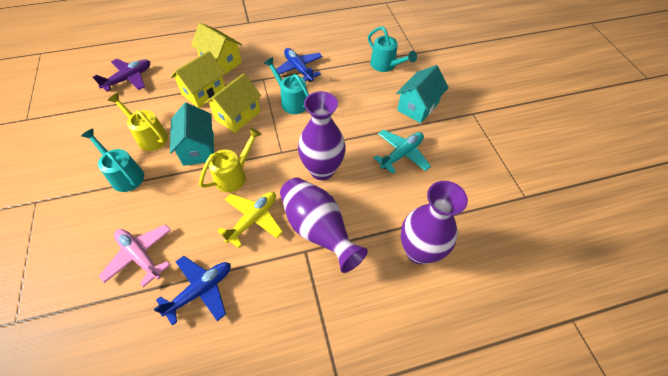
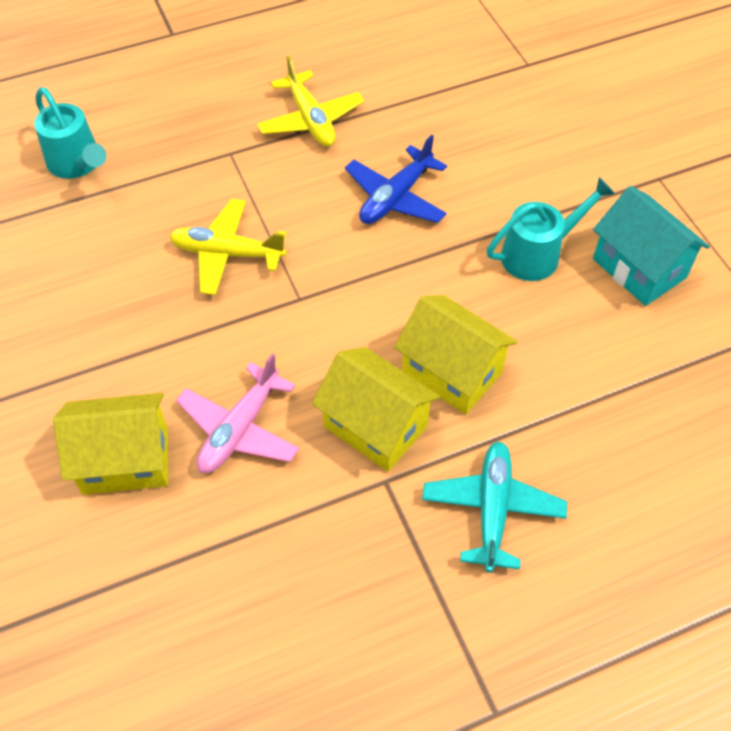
blue plane: [154,256,231,326] [276,48,323,82] = 2 -> [345,134,447,224] = 1
purple plane: [93,59,150,92] = 1 -> none = 0
purple vase: [280,177,368,273] [298,91,346,180] [401,181,468,265] = 3 -> none = 0
turquoise house: [170,103,214,166] [396,65,449,123] = 2 -> [593,186,710,306] = 1
turquoise watering can: [81,129,144,192] [264,57,309,114] [368,26,417,72] = 3 -> [34,87,106,179] [487,177,615,281] = 2
yellow plane: [217,192,283,248] = 1 -> [169,199,287,295] [257,55,364,147] = 2
yellow watering can: [108,93,168,151] [199,128,262,192] = 2 -> none = 0

